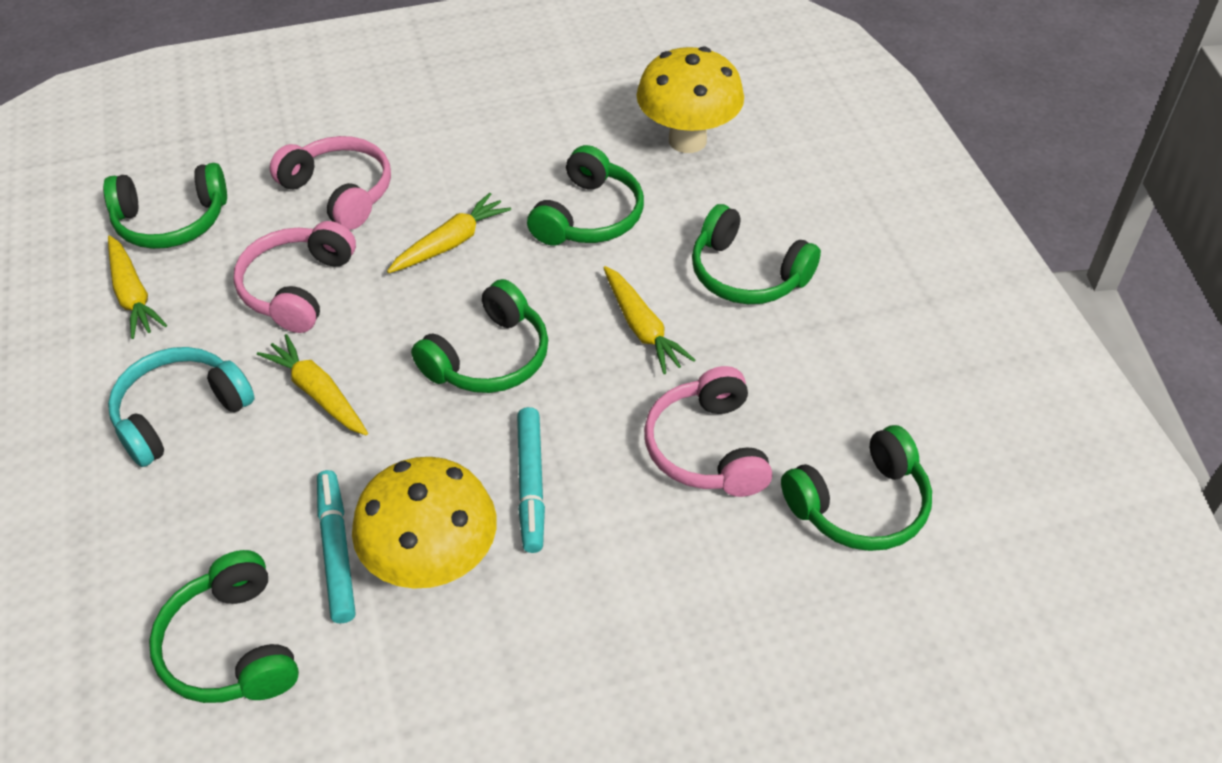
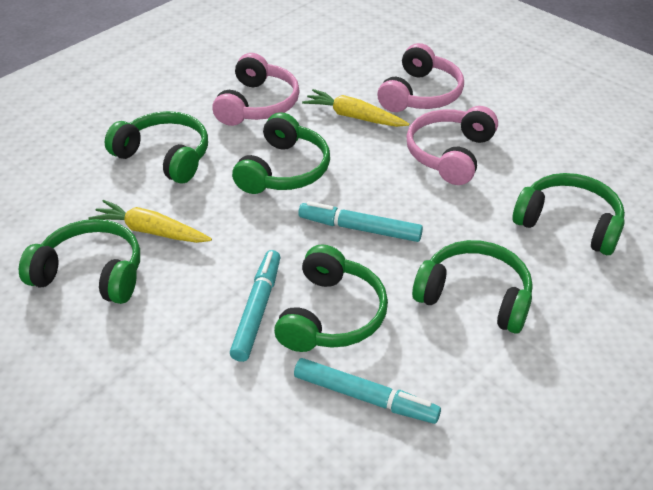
turquoise headphones: [108,347,254,467] = 1 -> none = 0
turquoise marker: [317,470,356,623] [517,407,545,553] = 2 -> [230,250,281,362] [294,358,441,424] [298,201,423,242] = 3
yellow carrot: [108,236,167,339] [257,334,368,435] [387,193,511,273] [603,266,695,374] = 4 -> [89,200,212,243] [302,89,409,127] = 2
yellow mushroom: [352,457,497,589] [637,46,744,153] = 2 -> none = 0

